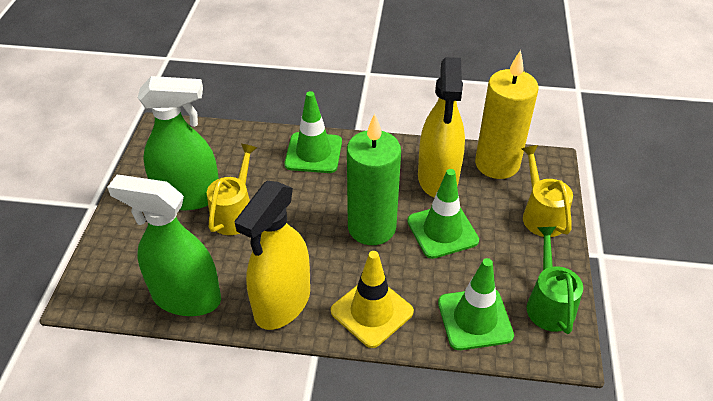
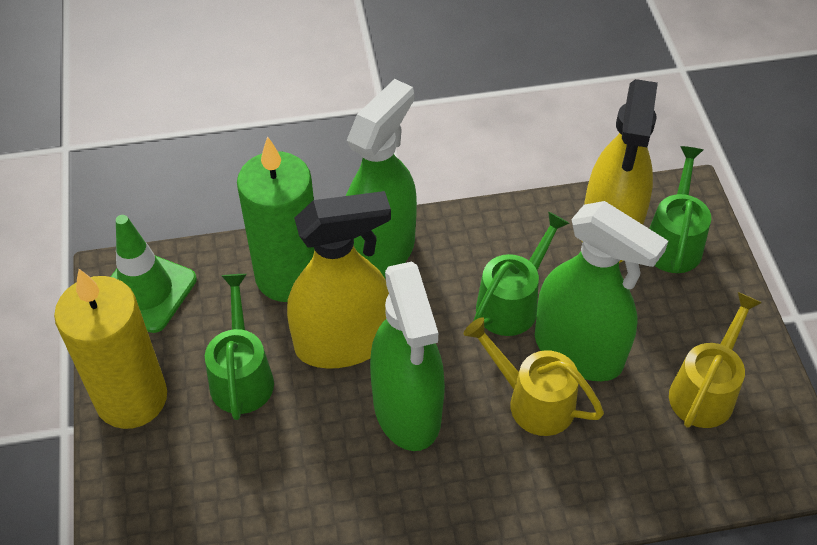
green spray bottle: [107,175,221,316] [138,76,219,210] = 2 -> [346,79,417,279] [370,261,445,451] [535,201,668,381] = 3
green traffic cone: [284,91,342,173] [407,169,479,259] [438,258,514,350] = 3 -> [111,215,197,333] = 1
green watering can: [526,227,583,334] = 1 -> [205,274,274,420] [473,211,570,336] [649,146,711,273] = 3
yellow traffic cone: [331,251,414,348] = 1 -> none = 0

